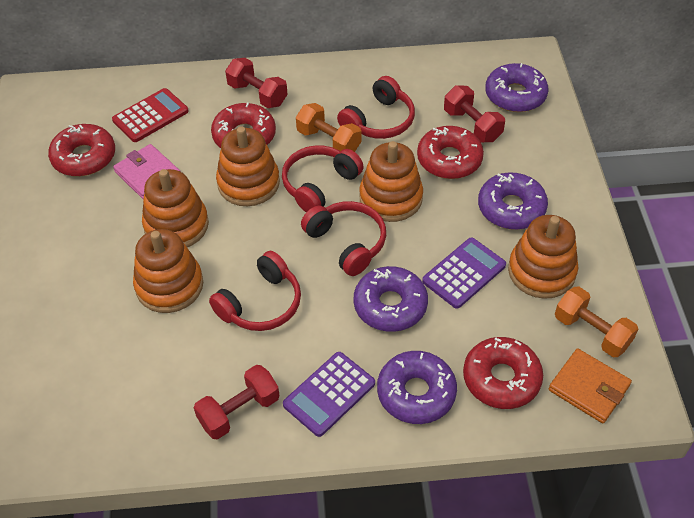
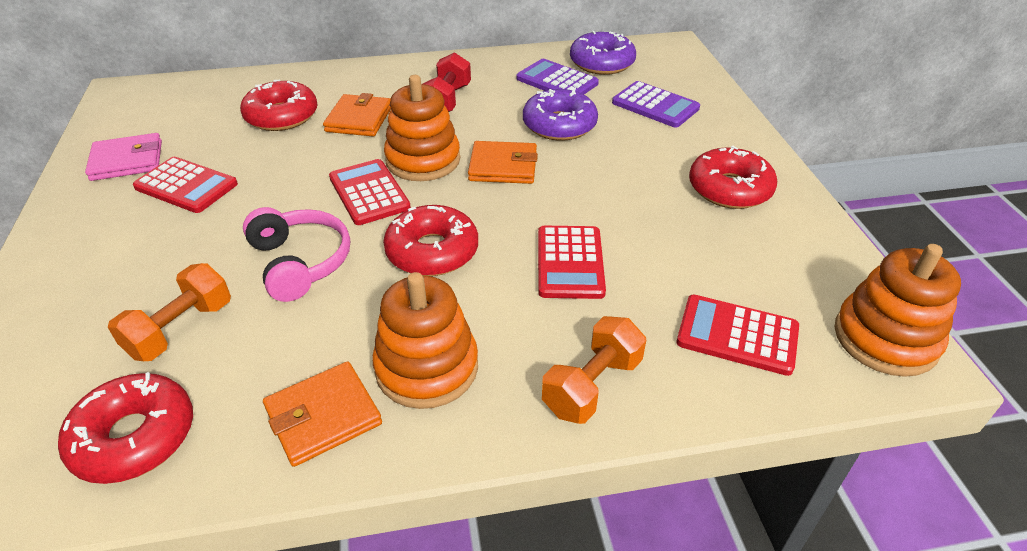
orange stacking toy: [133,229,203,313] [142,169,209,247] [216,126,280,206] [359,141,423,222] [508,215,578,299] = 5 -> [372,272,478,409] [384,75,460,181] [834,244,961,377] = 3
orange wallet: [549,349,632,423] = 1 -> [263,361,382,467] [323,93,391,136] [468,141,538,184] = 3
pink headphones: none = 0 -> [243,207,350,302] = 1
purple donut: [354,266,428,332] [377,351,457,424] [478,172,548,230] [485,63,548,112] = 4 -> [523,89,598,141] [570,31,636,75] = 2
red calculator: [112,88,189,142] = 1 -> [133,157,238,213] [329,159,411,225] [538,226,606,299] [676,295,799,376] = 4
red dumbbell: [194,365,280,440] [225,58,288,108] [444,85,505,142] = 3 -> [423,52,471,112] = 1
red headphones: [209,251,301,331] [282,145,364,212] [301,201,386,276] [337,76,415,139] = 4 -> none = 0

